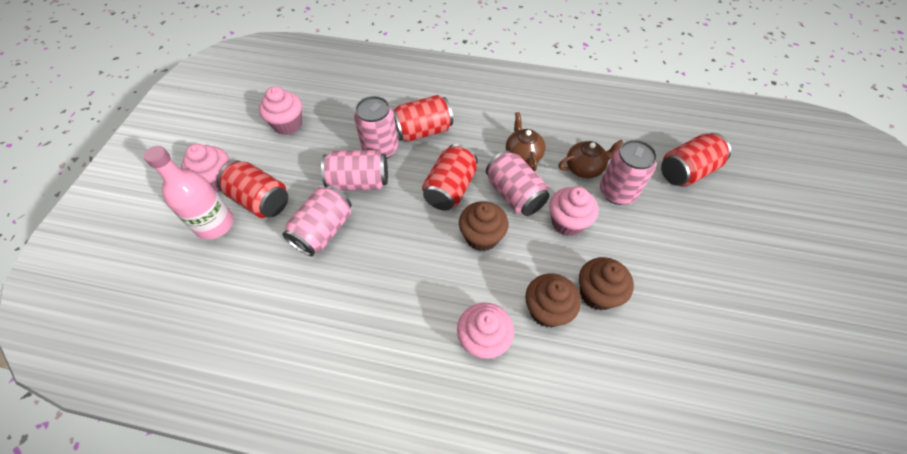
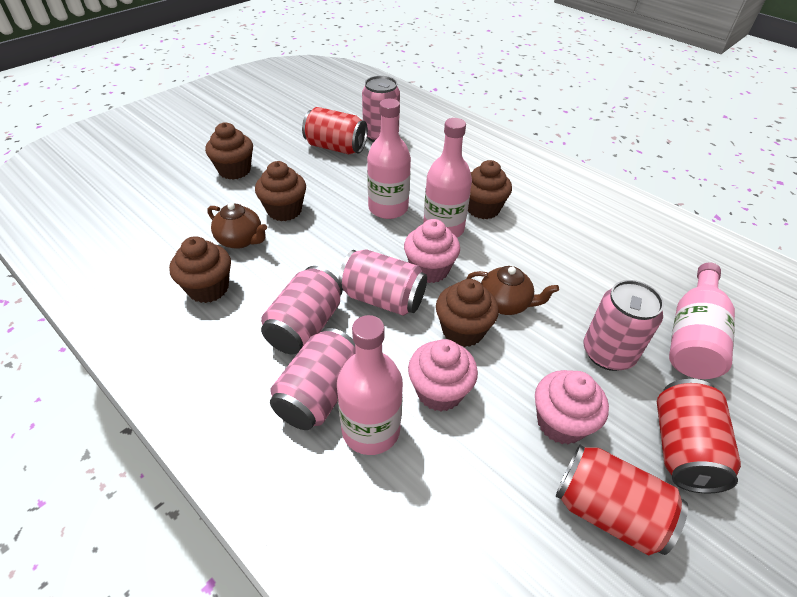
brown cupcake: [459,201,508,251] [525,273,581,328] [579,257,634,311] = 3 -> [169,236,231,303] [205,122,253,179] [255,161,306,221] [436,279,499,347] [468,160,512,219] = 5
pink bottle: [143,146,234,240] = 1 -> [337,315,403,455] [367,99,411,219] [423,118,472,238] [669,262,735,379] = 4
pink cupcake: [181,144,230,192] [259,86,302,135] [457,303,514,359] [549,187,598,236] = 4 -> [404,219,460,283] [408,339,478,411] [535,370,609,445] = 3
red can: [217,160,288,218] [393,95,453,142] [422,144,478,211] [661,133,731,187] = 4 -> [302,107,368,154] [556,445,688,556] [657,379,741,493] = 3

